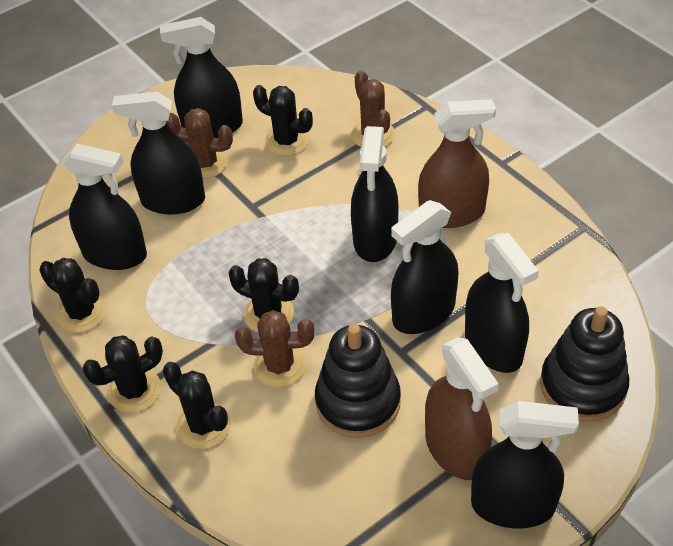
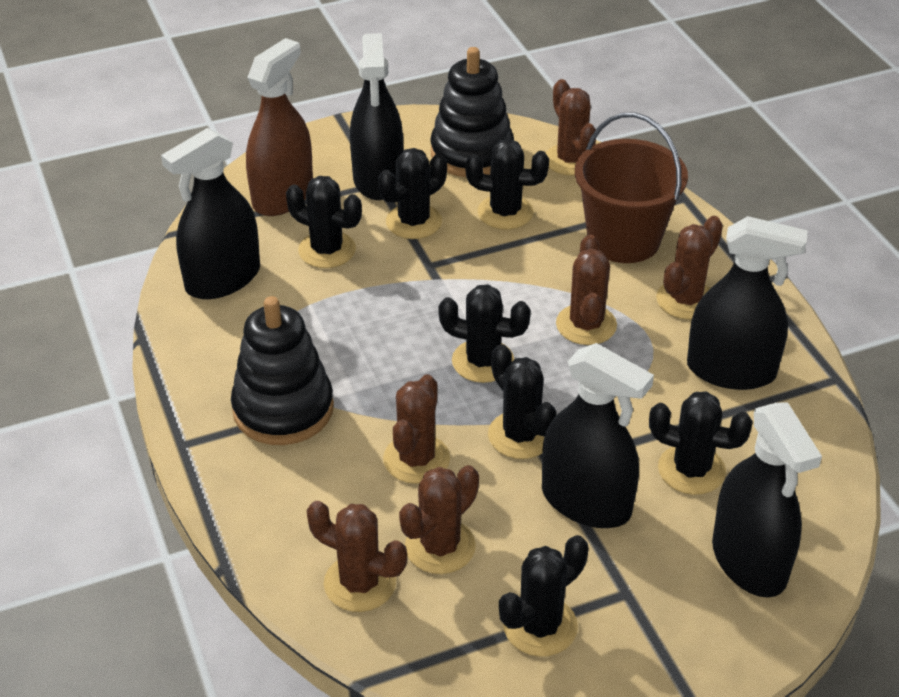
black cactus: [39,258,107,333] [83,335,163,413] [163,362,231,449] [228,258,299,332] [253,85,313,156] = 5 -> [286,176,362,268] [378,148,447,239] [438,284,531,383] [465,139,549,230] [488,344,557,459] [499,535,589,657] [649,391,753,495] = 7
black spray bottle: [62,143,147,270] [112,91,205,215] [160,17,243,138] [351,126,398,262] [391,200,458,334] [465,233,539,373] [471,401,579,528] = 7 -> [161,128,260,299] [350,33,403,200] [542,343,654,528] [687,216,808,390] [712,402,822,597] = 5
brown bucket: none = 0 -> [575,113,688,263] = 1
brown cactus: [167,108,233,179] [235,310,314,388] [351,71,395,147] = 3 -> [307,501,407,612] [383,374,450,484] [399,465,479,574] [546,79,596,176] [556,235,617,345] [656,216,723,320] = 6
brown spray bottle: [418,99,496,228] [425,337,499,480] = 2 -> [246,38,313,216] = 1

